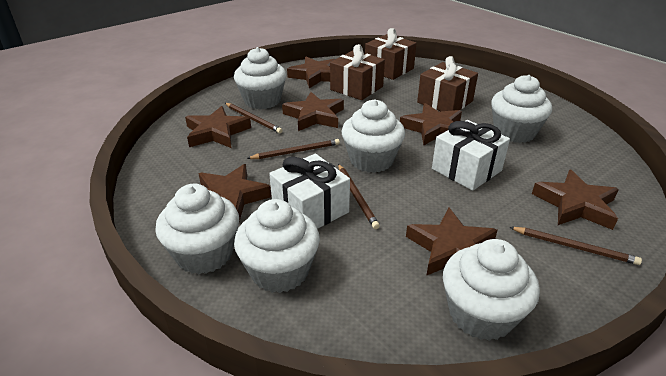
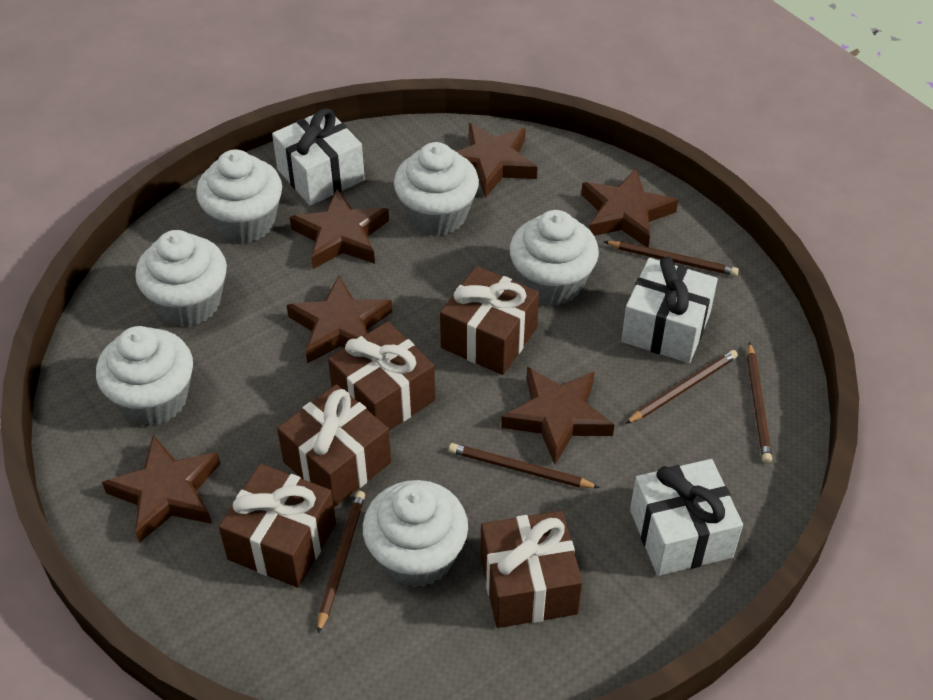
brown gift: [330,44,385,100] [365,28,417,80] [417,56,478,111] = 3 -> [219,464,336,588] [277,384,391,507] [328,321,435,430] [440,266,539,375] [480,511,582,628] = 5
brown pencil: [225,103,283,133] [247,139,340,159] [338,164,380,229] [509,227,642,265] = 4 -> [317,491,365,634] [449,443,600,488] [603,241,739,276] [625,350,738,424] [747,342,772,463] = 5
brown star: [185,106,251,148] [198,164,272,221] [282,92,344,131] [287,57,335,88] [400,103,462,146] [406,207,498,276] [532,169,619,230] = 7 -> [102,435,220,543] [287,275,392,363] [290,189,389,269] [456,123,538,198] [501,367,615,465] [581,168,678,247] = 6
white gift: [269,154,350,229] [432,120,510,191] = 2 -> [272,108,365,206] [621,257,718,363] [630,459,743,576] = 3

